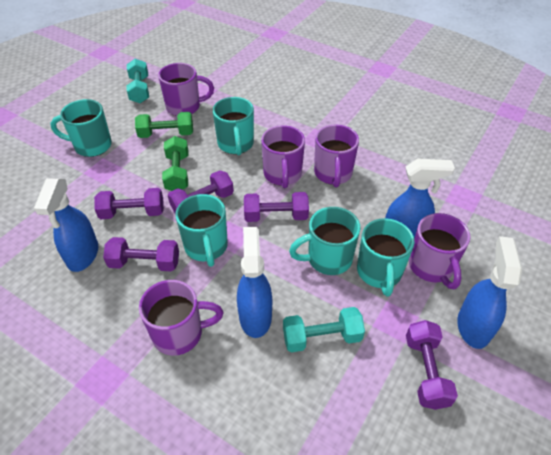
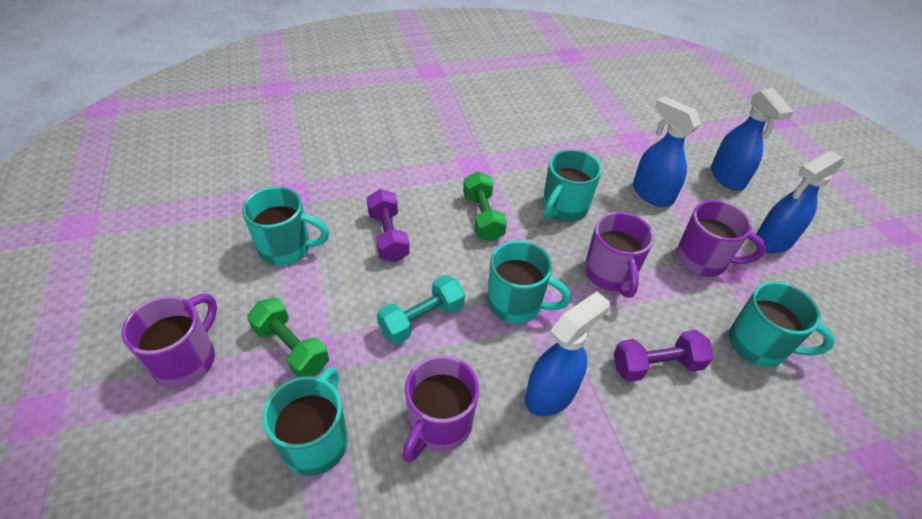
purple dumbbell: [94,188,164,219] [103,237,179,271] [168,170,234,213] [244,192,309,222] [406,320,458,410] = 5 -> [367,189,410,262] [613,330,714,382] = 2
purple mug: [139,280,223,356] [158,63,214,116] [261,125,305,188] [314,125,359,187] [409,213,471,289] = 5 -> [122,294,217,388] [402,355,479,463] [585,212,654,298] [676,200,766,277] = 4
turquoise dumbbell: [126,59,149,103] [283,307,365,352] = 2 -> [377,275,465,344] = 1

